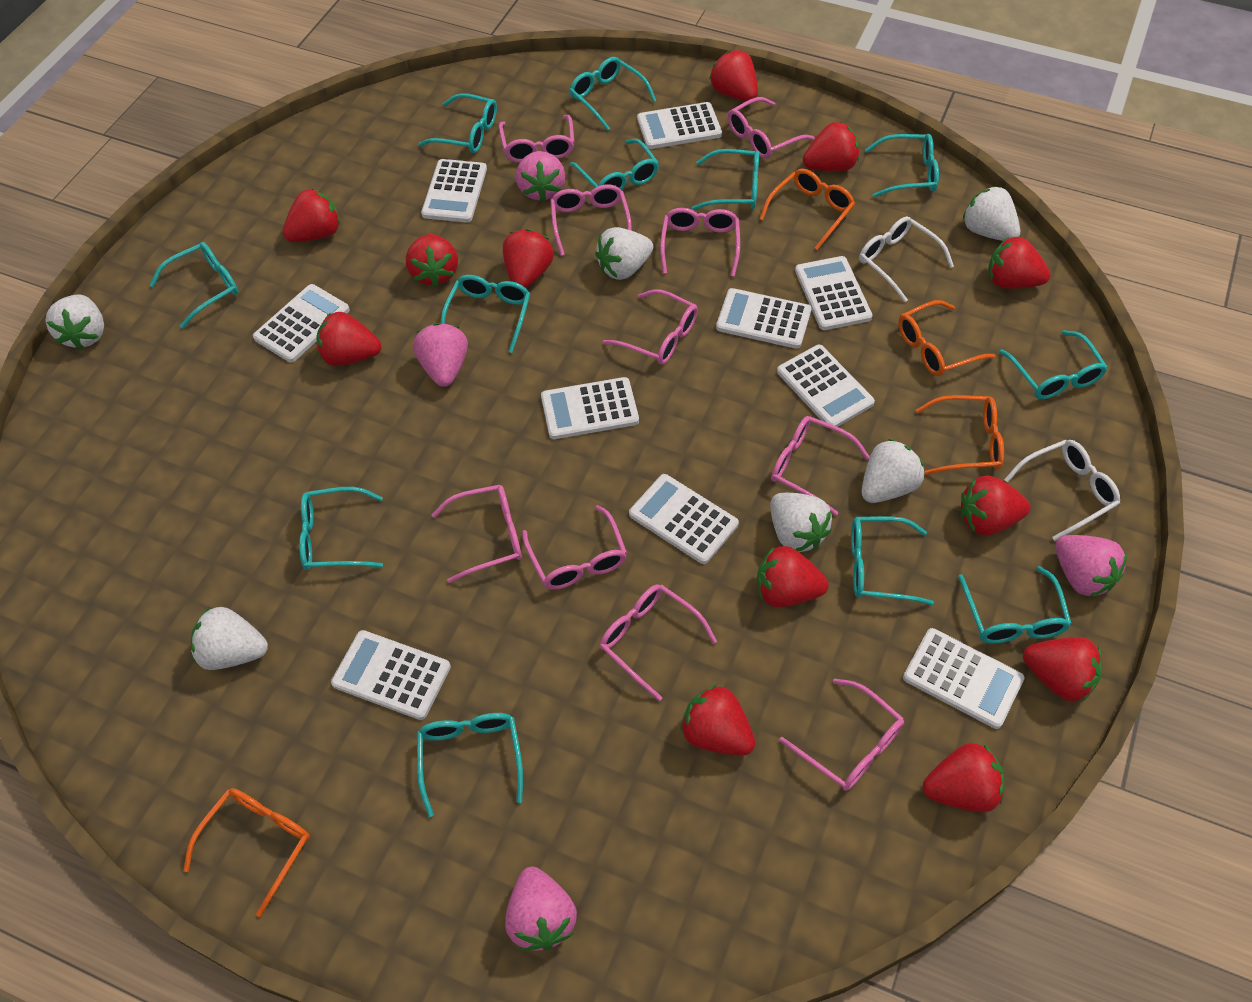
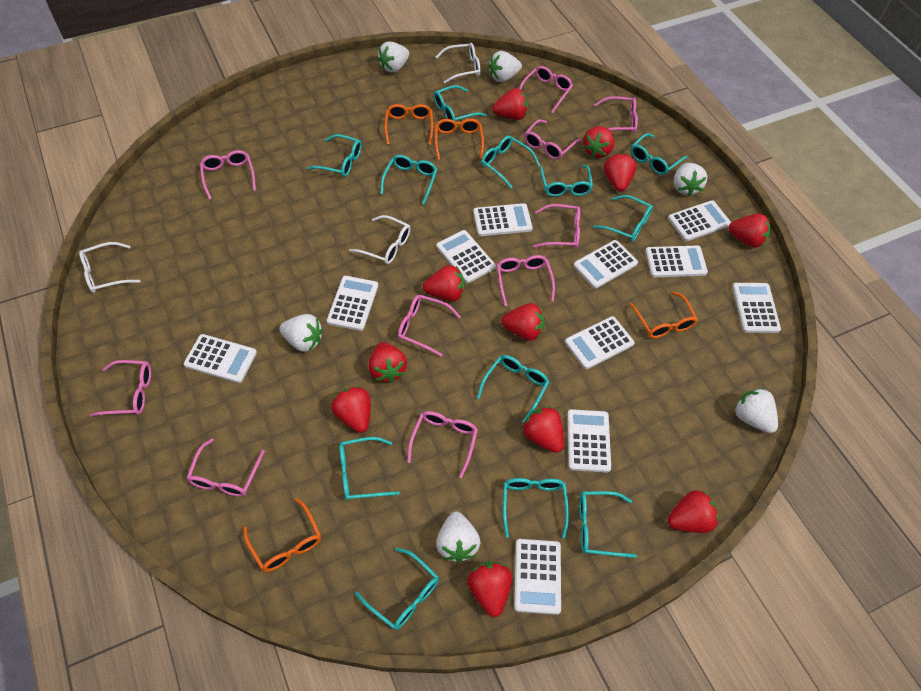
pink strawberry: [413,323,468,387] [505,866,577,951] [516,151,565,202] [1055,535,1127,597] = 4 -> none = 0
red strawberry: [283,189,341,242] [316,312,381,366] [406,234,458,287] [503,229,554,288] [680,685,755,756] [709,50,758,101] [757,546,828,607] [803,122,859,171] [923,743,1004,812] [961,475,1031,536] [988,237,1051,289] [1023,637,1102,702] = 12 -> [331,386,371,433] [368,342,407,383] [423,265,465,301] [467,561,512,617] [492,88,528,120] [501,303,545,341] [522,406,564,453] [583,126,615,158] [603,153,637,192] [667,490,719,533] [728,213,771,248] = 11
white calculator: [253,284,350,363] [331,630,451,720] [421,159,487,223] [541,377,639,439] [629,474,739,564] [637,102,722,149] [716,288,812,349] [777,345,875,427] [795,256,872,330] [903,628,1024,729] = 10 -> [183,334,257,383] [327,276,378,331] [437,230,496,283] [473,203,532,236] [514,539,561,615] [565,316,634,369] [567,409,611,472] [573,240,638,289] [645,246,708,277] [668,200,731,241] [732,283,781,333] = 11
white glasses: [859,216,954,302] [1004,440,1120,541] = 2 -> [79,242,140,293] [349,215,411,264] [436,43,481,84] = 3

